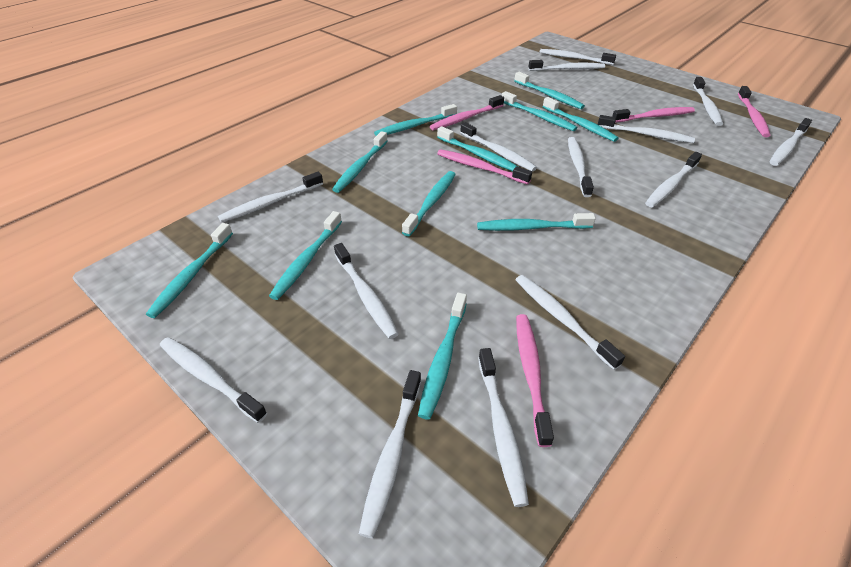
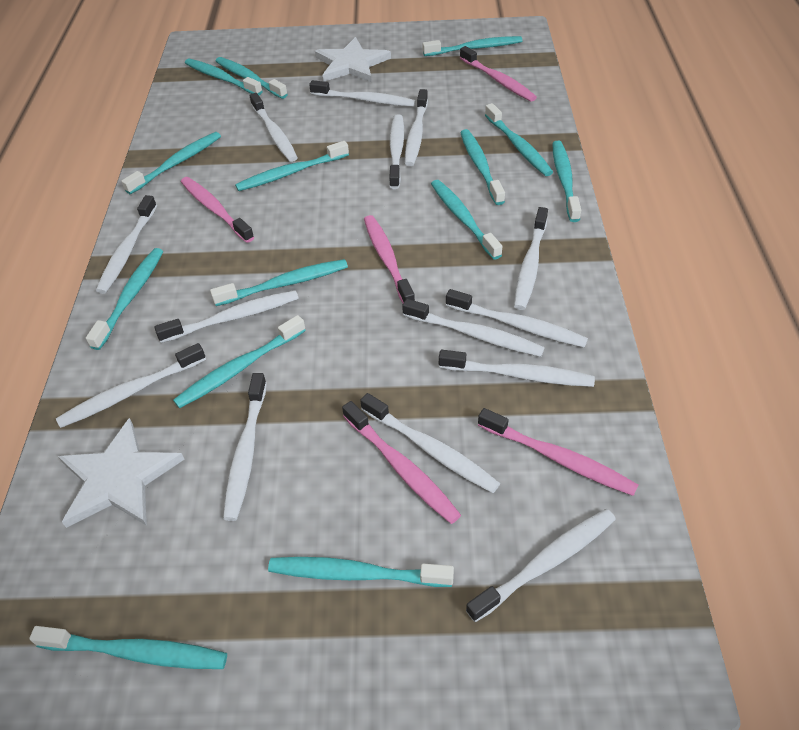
turquoise toothbrush: [146,223,233,318] [269,211,342,300] [332,131,388,193] [374,104,457,136] [402,171,456,236] [418,293,467,420] [437,126,518,171] [477,213,596,231] [502,91,577,131] [514,72,585,109] [543,97,619,142] = 11 -> [29,626,227,669] [86,248,163,350] [121,132,221,194] [173,315,306,409] [185,59,262,96] [210,259,348,306] [216,57,288,99] [235,141,349,191] [268,557,454,587] [423,36,522,56] [431,180,502,260] [460,129,505,205] [485,103,553,176] [552,141,581,222] = 14
white star: none = 0 -> [58,418,185,528] [315,37,391,83] = 2

